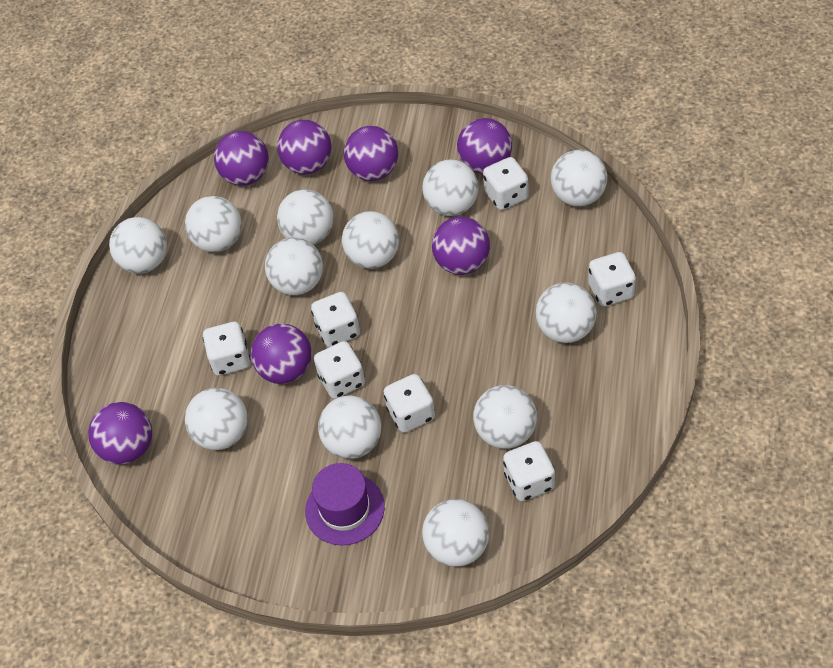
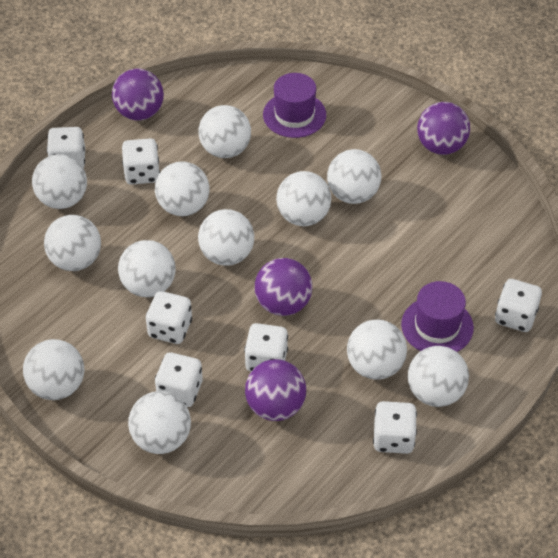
purple ball: [88,402,152,465] [214,131,269,186] [251,323,312,384] [277,120,332,174] [344,126,398,181] [432,217,490,275] [457,118,512,174] = 7 -> [112,69,164,120] [245,359,306,421] [255,258,312,316] [417,102,470,155] = 4
purple hat: [305,463,385,546] = 1 -> [263,73,326,138] [401,281,474,352] = 2

